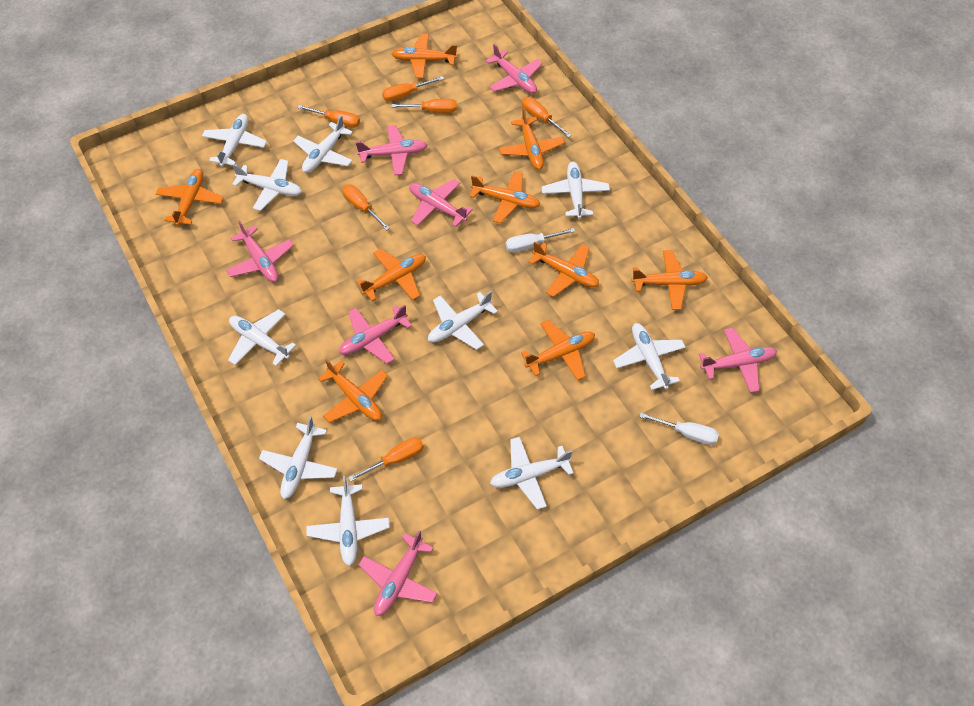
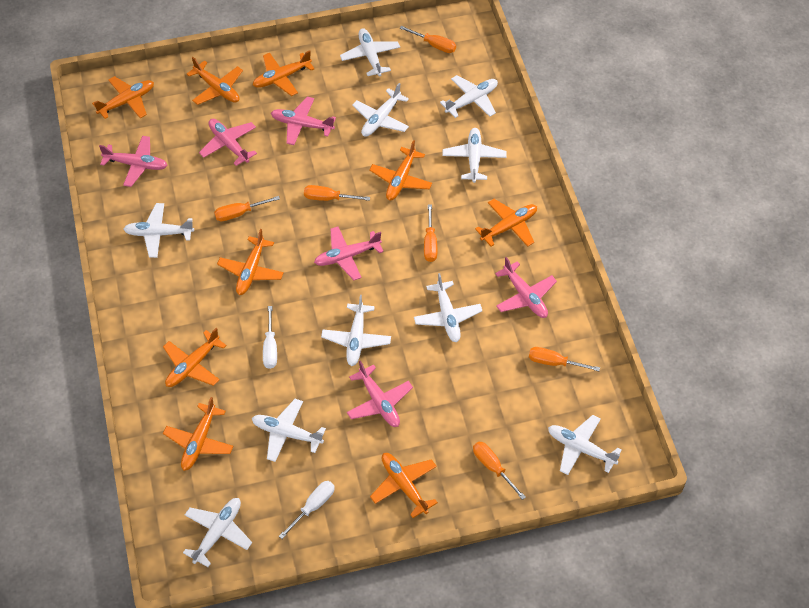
pink plane: [226,220,294,282] [339,305,412,364] [356,125,427,175] [359,531,438,616] [409,179,473,227] [486,44,542,94] [699,328,777,393] = 7 -> [99,136,168,187] [199,119,257,166] [271,97,336,145] [314,227,384,280] [347,361,413,427] [495,257,557,318] = 6

